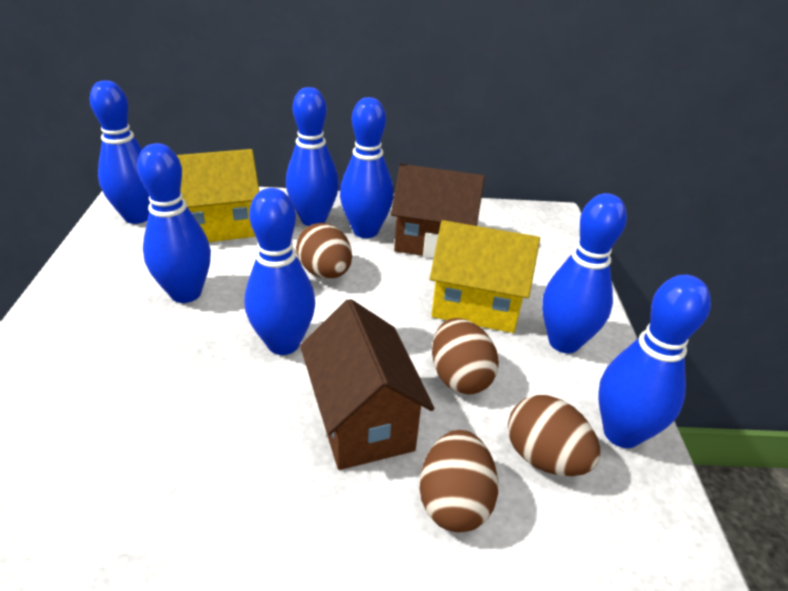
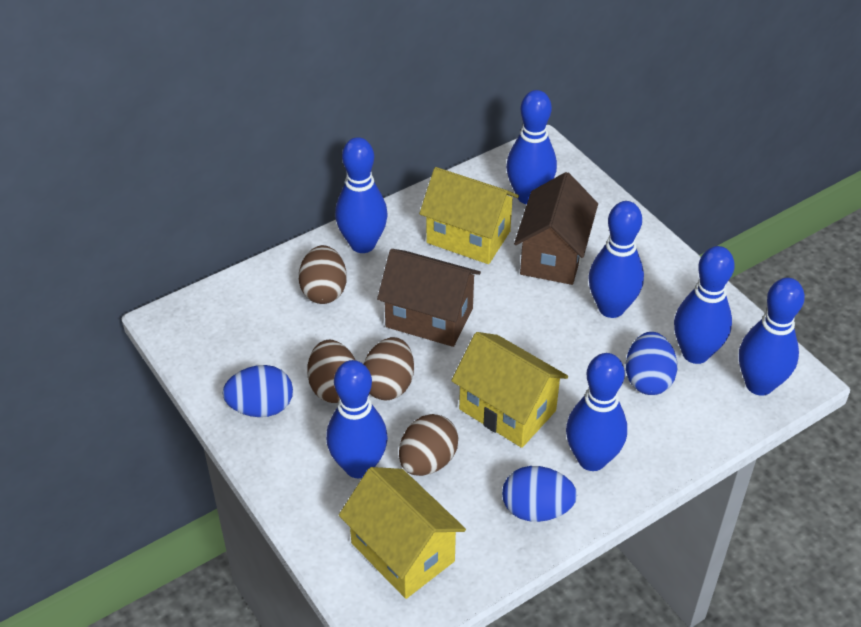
blue egg: none = 0 -> [223,365,293,417] [502,466,577,522] [626,332,677,395] = 3
yellow house: [177,149,260,242] [430,220,540,333] = 2 -> [339,467,466,599] [419,167,519,264] [451,332,568,448] = 3

